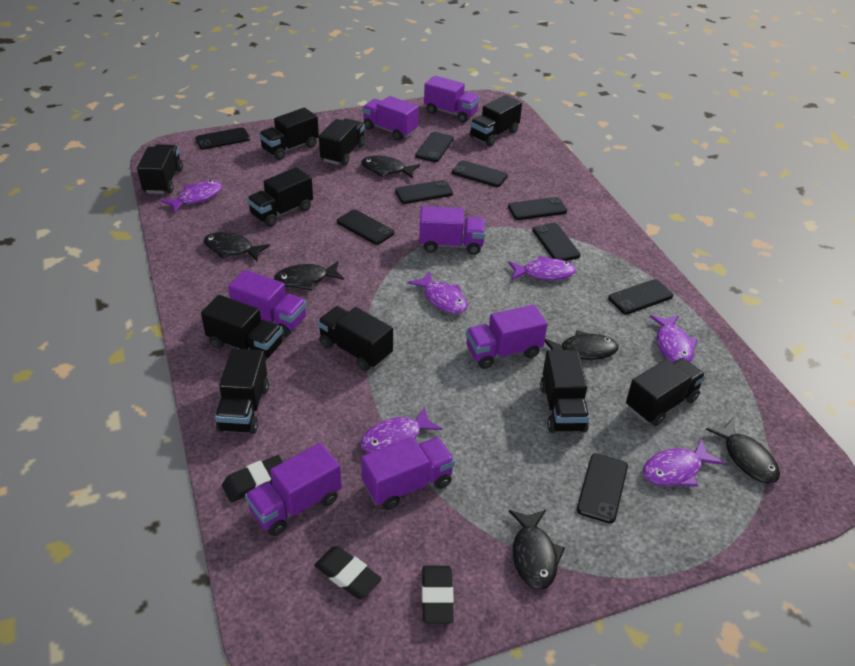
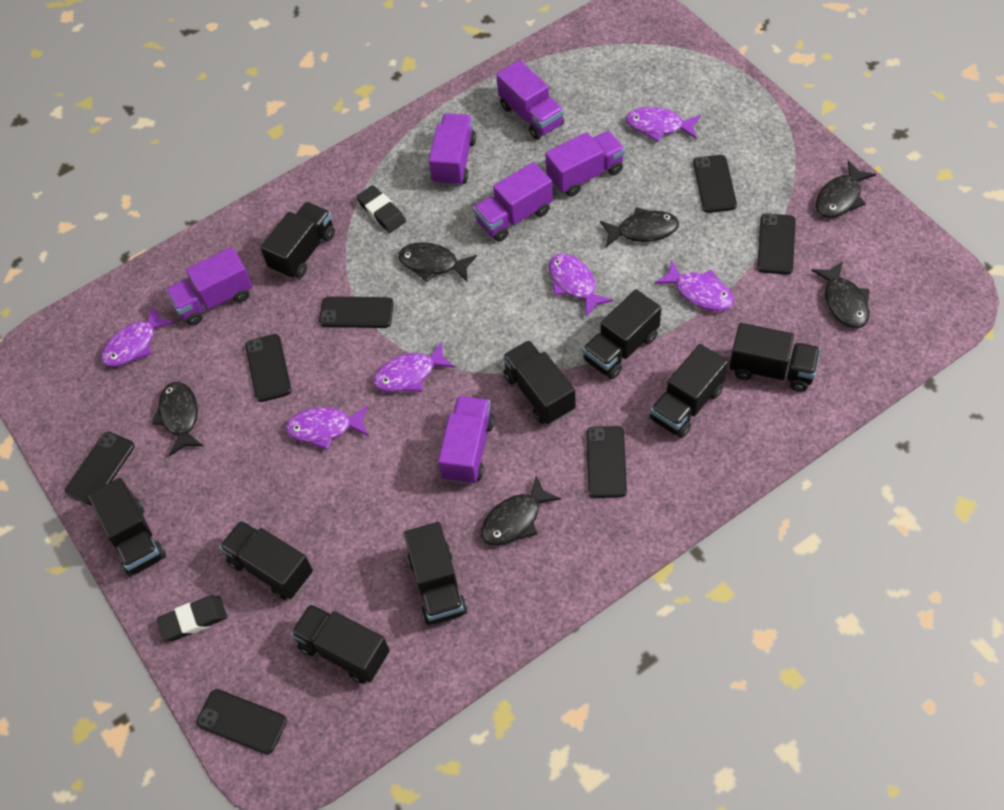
black eraser: [222,455,283,502] [314,546,382,599] [422,566,454,623] = 3 -> [157,596,227,641] [356,185,406,233] = 2
black phone: [195,127,250,150] [337,210,394,245] [395,180,453,204] [415,132,454,162] [452,160,508,187] [508,197,567,220] [532,223,581,261] [577,453,628,524] [608,279,673,315] = 9 -> [65,432,134,505] [196,689,287,755] [245,334,291,402] [319,296,394,328] [586,426,627,498] [693,155,737,213] [757,213,796,275] = 7
black truck: [137,144,183,194] [201,295,283,362] [215,348,269,434] [247,167,313,227] [259,108,319,160] [317,306,393,371] [319,119,366,166] [470,95,522,146] [540,350,589,433] [626,358,706,426] = 10 -> [88,478,166,576] [219,520,313,600] [260,202,335,279] [291,604,390,684] [404,522,467,625] [502,340,576,424] [582,289,661,379] [650,344,728,438] [730,323,821,392] = 9
purple truck: [228,270,307,337] [245,443,342,536] [361,437,455,510] [362,96,419,140] [419,206,485,255] [424,76,480,123] [466,305,548,369] = 7 -> [166,247,252,326] [429,113,476,186] [438,396,494,484] [473,162,553,242] [496,60,564,140] [545,131,625,197] = 6

